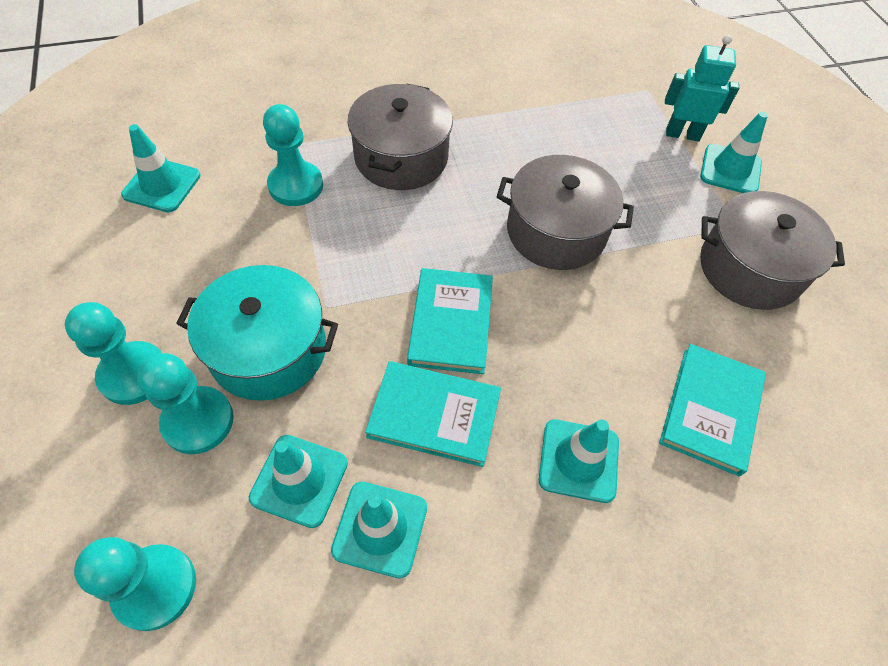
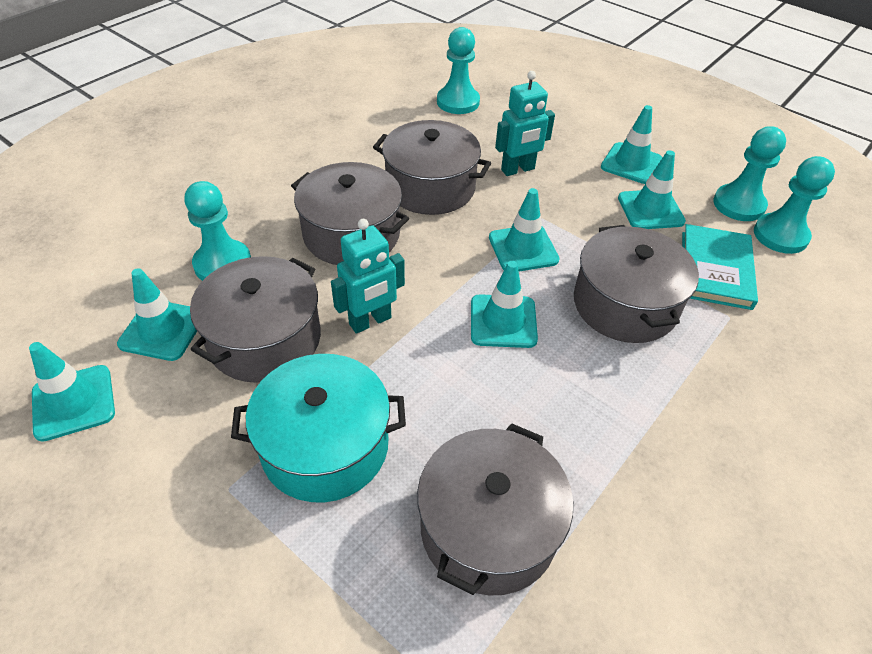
grey pot: [348,84,453,190] [497,155,634,270] [700,191,845,310] = 3 -> [190,256,321,383] [291,162,409,265] [373,120,491,215] [417,423,573,595] [574,225,699,343] = 5
turquoise book: [365,361,501,467] [407,268,493,374] [659,344,766,476] = 3 -> [682,224,758,310] = 1
turquoise robot: [665,35,739,141] = 1 -> [331,219,405,334] [495,71,555,176] = 2
turquoise traffic cone: [121,124,201,212] [249,435,348,528] [331,482,427,578] [539,419,619,503] [700,112,768,193] = 5 -> [29,342,115,442] [117,268,197,361] [471,261,538,348] [489,188,560,271] [601,105,662,184] [618,150,686,229] = 6

